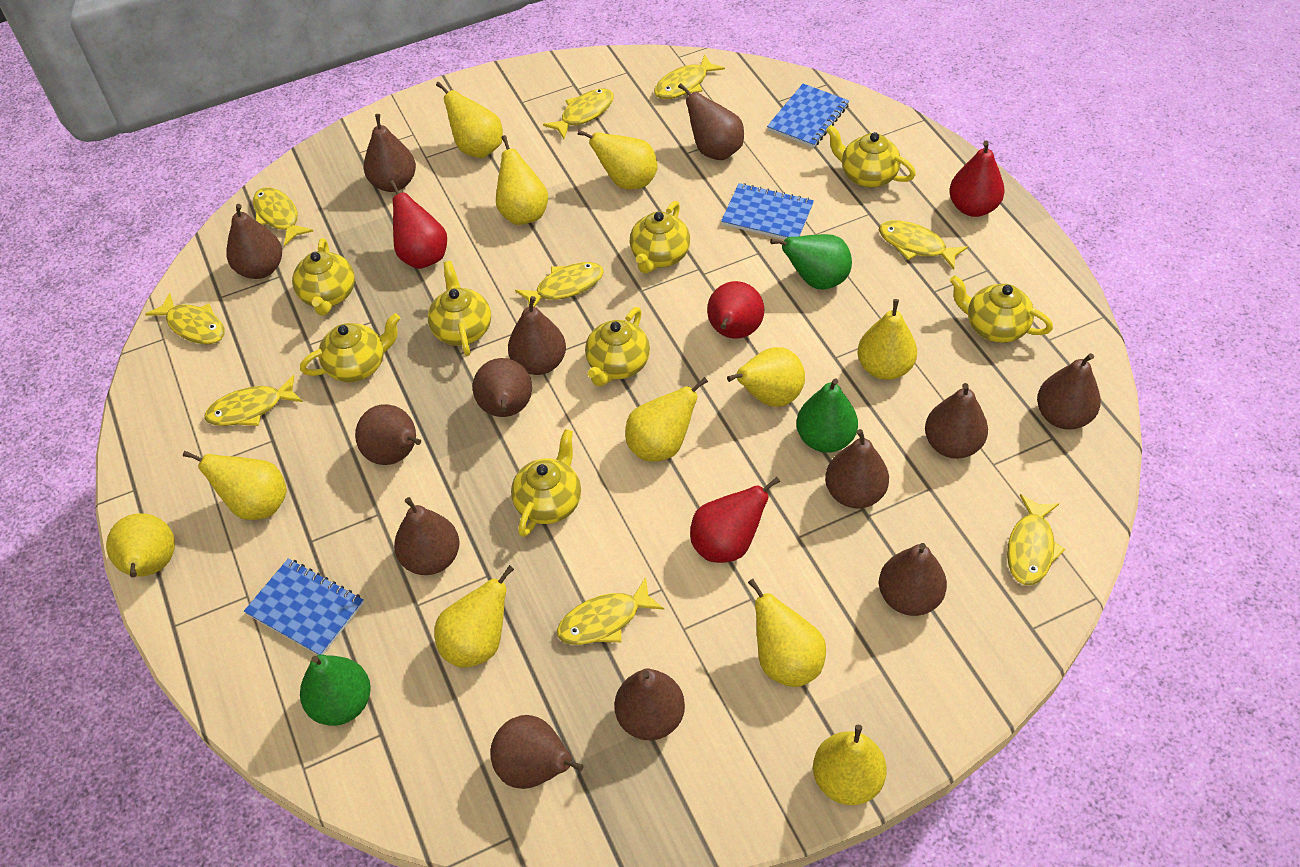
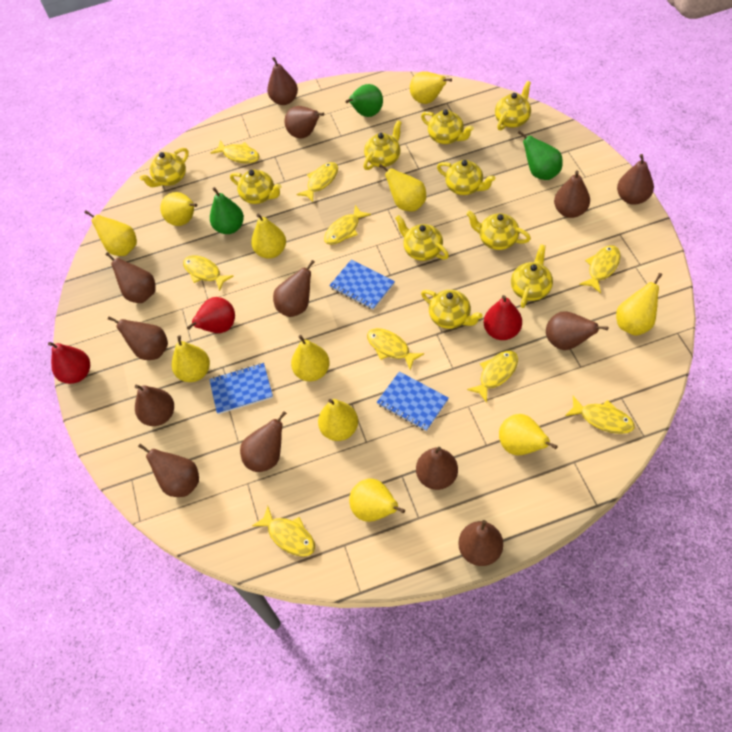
red pear: [389,180,447,269] [690,477,780,563] [707,281,764,339] [949,141,1005,217] = 4 -> [48,342,90,384] [187,297,235,333] [484,295,522,340] = 3
yellow teapot: [292,238,355,316] [300,313,400,382] [428,261,491,356] [511,429,581,537] [585,307,650,386] [630,201,690,274] [826,125,916,188] [950,275,1053,343] = 8 -> [140,148,189,187] [230,169,281,204] [363,120,402,170] [395,215,449,261] [421,110,474,144] [421,290,483,329] [437,160,495,195] [466,211,531,250] [495,81,531,130] [511,244,553,308] = 10

